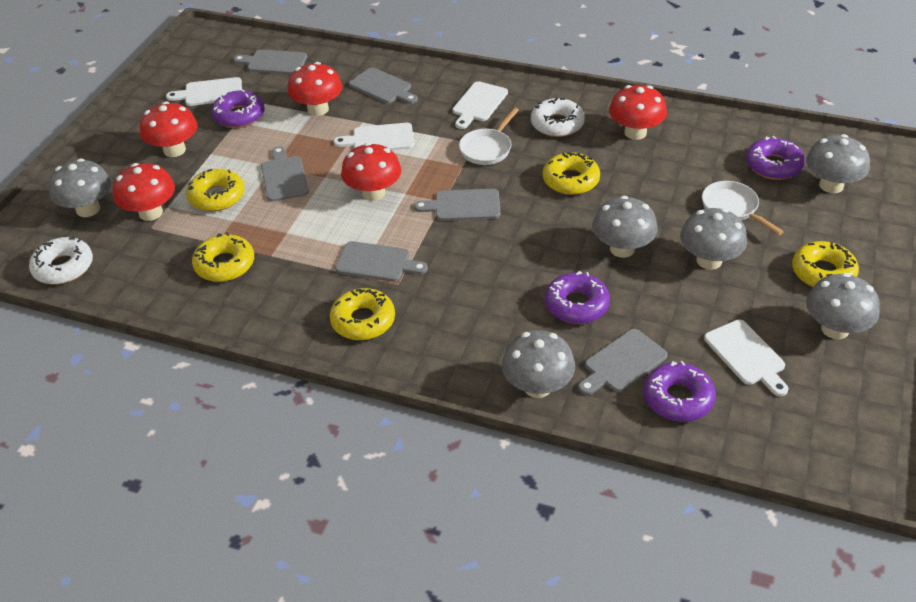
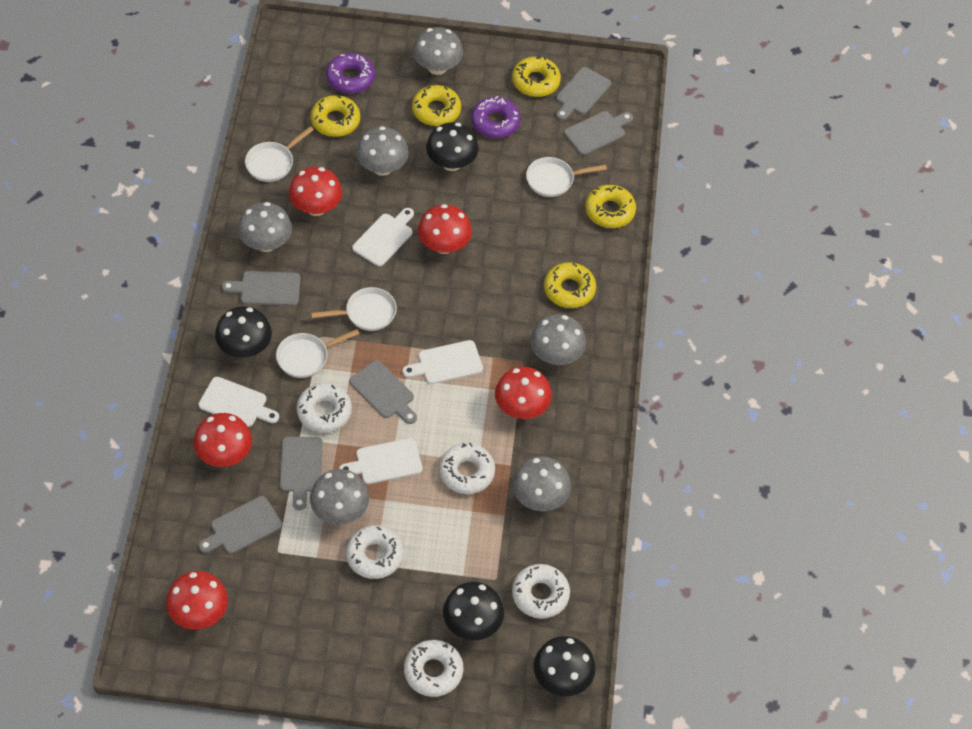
black mushroom: none = 0 -> [215,306,272,358] [426,122,479,171] [443,582,504,640] [534,636,596,696] = 4
purple donut: [211,89,265,128] [545,271,610,324] [643,361,716,422] [746,136,805,180] = 4 -> [326,53,375,93] [471,96,521,138] = 2
white donut: [29,236,93,284] [531,98,585,137] = 2 -> [297,383,352,432] [346,525,403,579] [404,640,463,697] [439,443,495,494] [512,564,570,619] = 5
white pan: [459,108,519,165] [702,181,784,235] = 2 -> [245,126,314,182] [276,329,359,378] [311,287,397,331] [526,157,607,197] = 4

